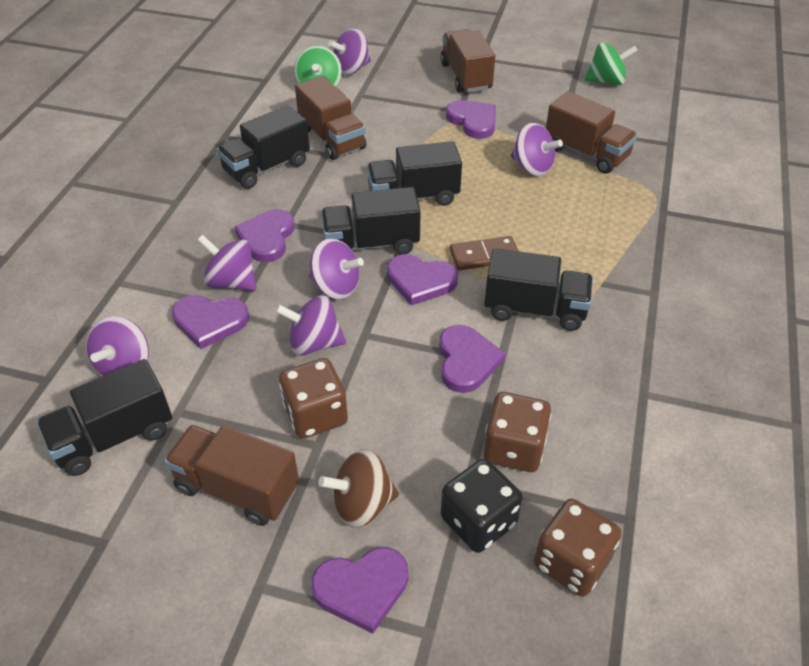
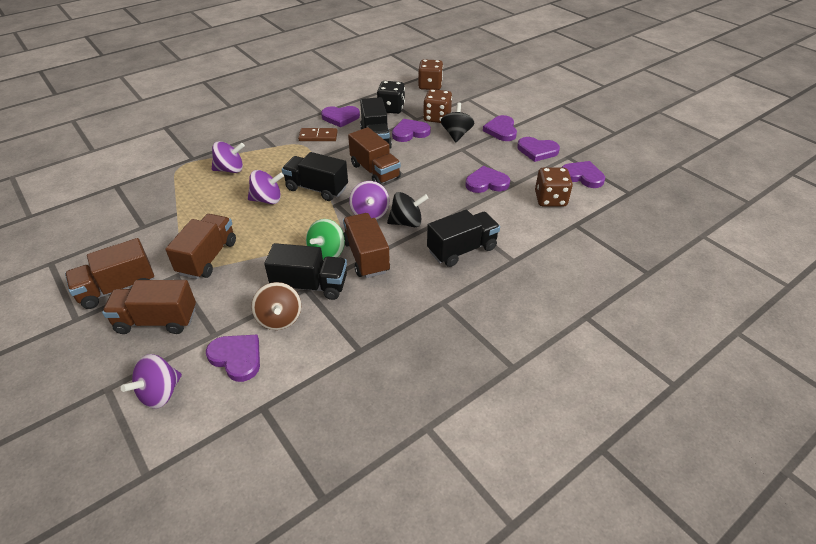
black spinning top: none = 0 -> [387,192,429,227] [441,102,474,142] = 2
black truck: [36,359,172,476] [217,105,310,189] [321,187,421,255] [367,141,462,206] [484,248,593,331] = 5 -> [264,243,347,300] [282,152,348,201] [360,97,392,149] [427,210,500,267] = 4
brown truck: [164,425,299,526] [295,76,366,160] [440,29,495,93] [546,91,637,174] = 4 -> [65,238,154,309] [102,280,196,334] [165,214,236,279] [343,213,390,278] [348,127,401,184] = 5
green spinning top: [294,46,342,86] [584,42,638,85] = 2 -> [306,219,345,260] = 1
purple heart: [172,295,249,349] [234,209,295,262] [311,547,408,634] [387,254,458,306] [439,325,505,393] [446,100,496,139] = 6 -> [206,335,260,382] [321,106,360,127] [392,119,431,142] [465,166,510,193] [483,115,517,141] [517,137,560,162] [562,161,605,188] = 7
purple spinning top: [86,316,149,376] [197,235,257,291] [275,295,346,356] [309,238,364,299] [328,29,371,75] [511,123,563,176] = 6 -> [121,354,182,409] [212,141,245,173] [248,170,284,204] [349,181,389,220] = 4

